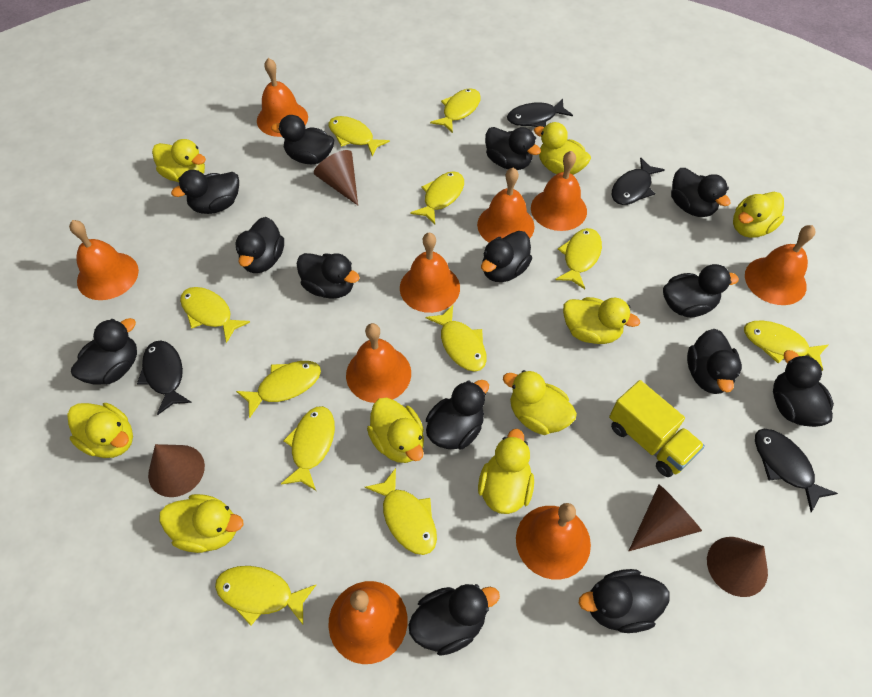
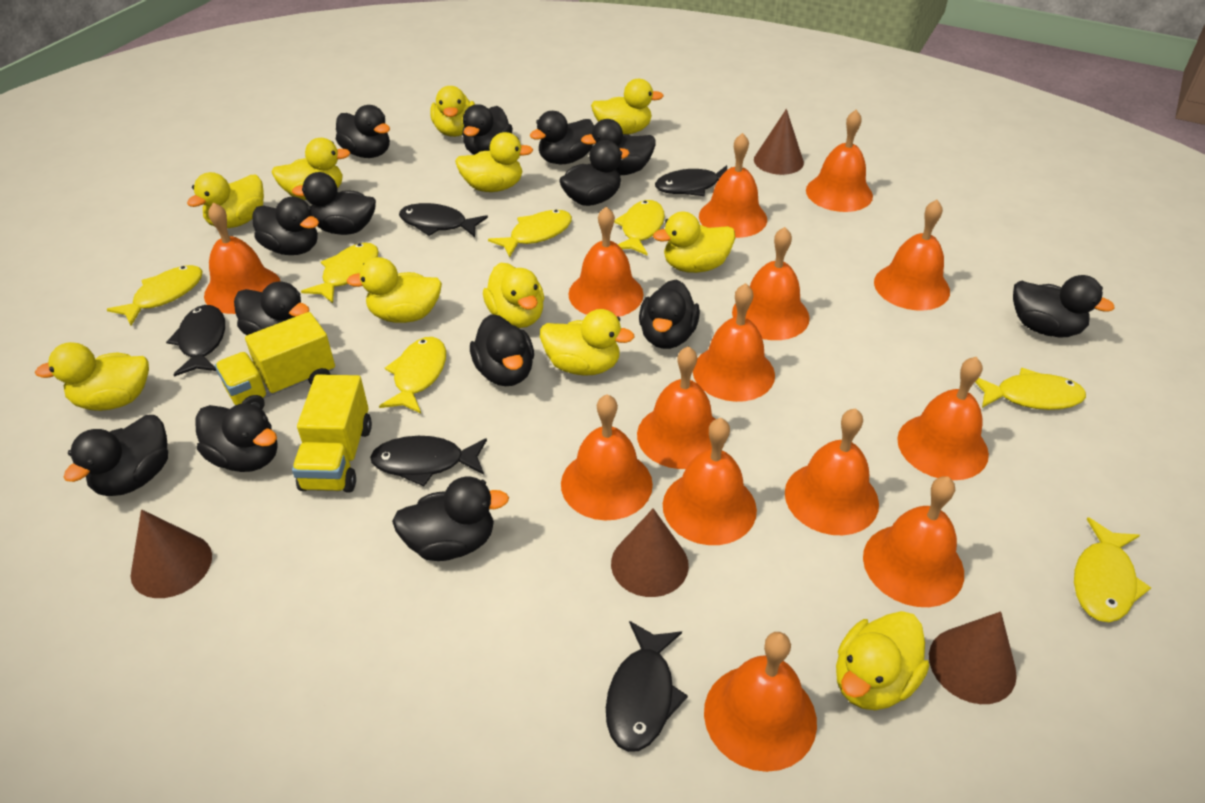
black fish: [137,341,192,415] [507,99,573,127] [612,157,665,205] [755,429,838,512] = 4 -> [166,305,225,377] [370,436,487,486] [399,203,488,237] [606,621,688,752] [655,165,727,196] = 5
orange bell: [69,220,139,300] [257,58,308,137] [328,581,407,664] [346,323,411,403] [400,233,460,313] [477,168,535,242] [516,503,591,580] [531,151,587,231] [745,225,815,305] = 9 -> [204,202,280,314] [561,394,653,520] [568,206,644,317] [637,346,724,469] [663,418,757,545] [693,283,775,402] [699,133,767,238] [704,632,817,772] [732,227,810,340] [785,408,879,535] [806,110,873,212] [863,476,964,607] [874,200,950,310] [897,357,989,480] = 14
yellow duck: [67,403,133,458] [152,139,206,182] [159,494,243,553] [367,398,424,463] [478,429,534,514] [503,370,577,435] [534,122,591,175] [563,297,640,344] [733,192,784,238] = 9 -> [35,342,149,411] [187,172,264,228] [271,138,351,200] [346,257,442,323] [430,86,475,137] [455,132,533,192] [483,263,544,328] [540,309,635,376] [591,79,664,135] [653,212,735,273] [836,611,929,710] = 11
yellow fish: [180,287,250,343] [215,566,316,626] [236,361,321,418] [281,406,335,491] [329,116,390,157] [365,468,437,555] [410,171,464,224] [426,305,487,372] [430,88,481,133] [555,228,602,289] [744,320,829,371] = 11 -> [106,265,203,326] [301,243,379,303] [379,337,446,413] [488,210,572,258] [614,200,665,256] [975,368,1086,410] [1074,517,1151,622] = 7
yellow truck: [609,380,705,477] = 1 -> [215,312,335,409] [292,374,372,493] = 2

